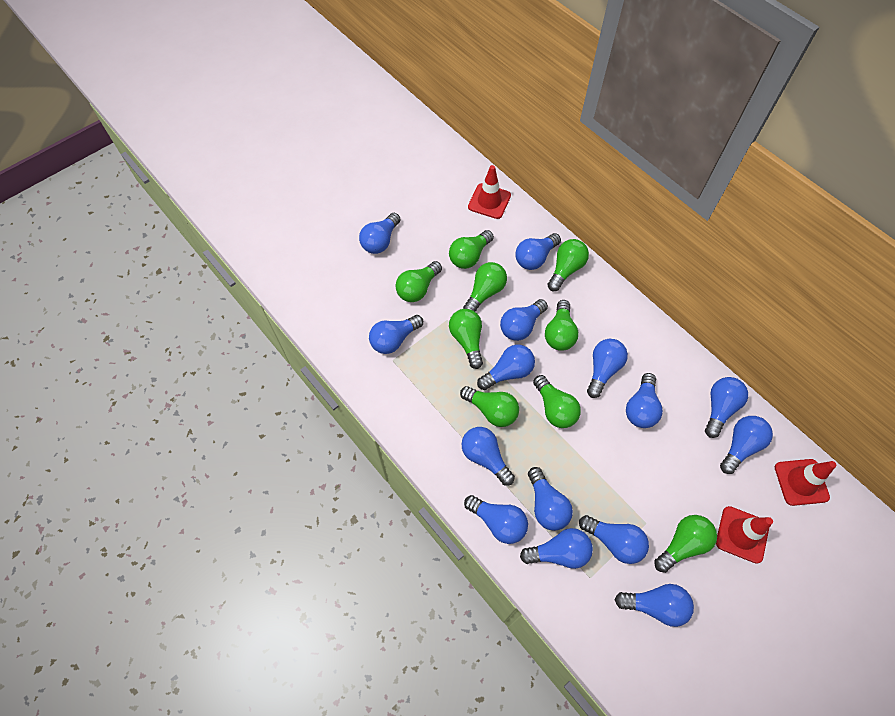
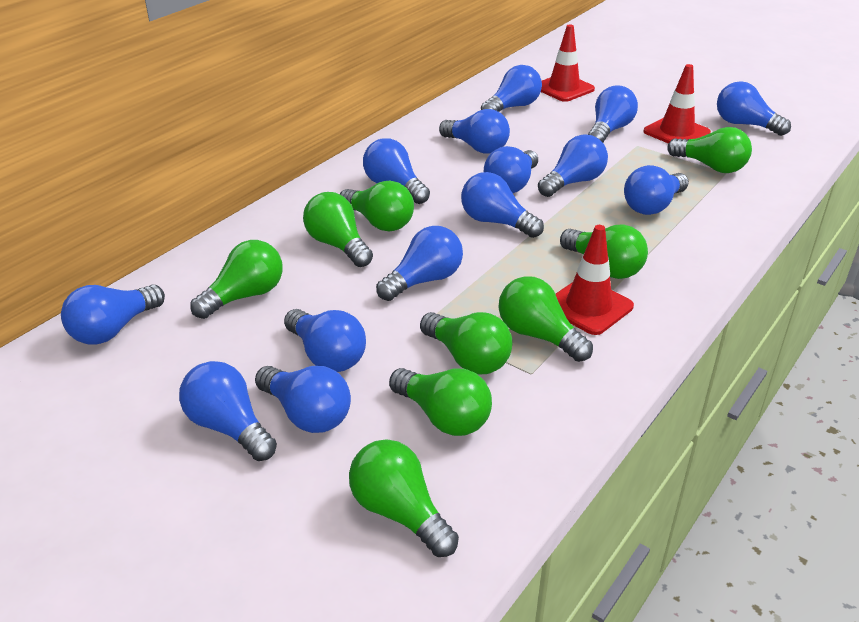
blue light bulb: [359,213,401,254] [369,315,423,354] [462,427,515,486] [464,495,528,544] [477,345,535,390] [500,299,548,341] [515,233,561,270] [520,528,593,569] [528,467,573,531] [579,515,649,564] [587,339,628,398] [615,584,694,627] [626,373,663,428] [705,377,748,438] [720,416,773,474] = 15 -> [61,284,165,345] [179,361,277,461] [255,366,351,433] [284,309,366,372] [363,138,430,204] [376,226,463,301] [439,109,510,154] [461,172,544,238] [481,65,542,112] [484,146,538,193] [538,134,608,197] [588,85,638,143] [624,165,689,215] [717,81,791,136] = 14

